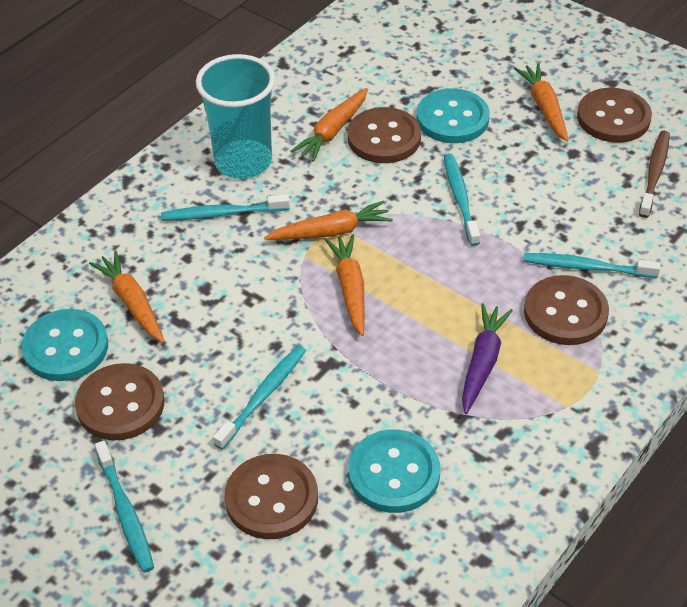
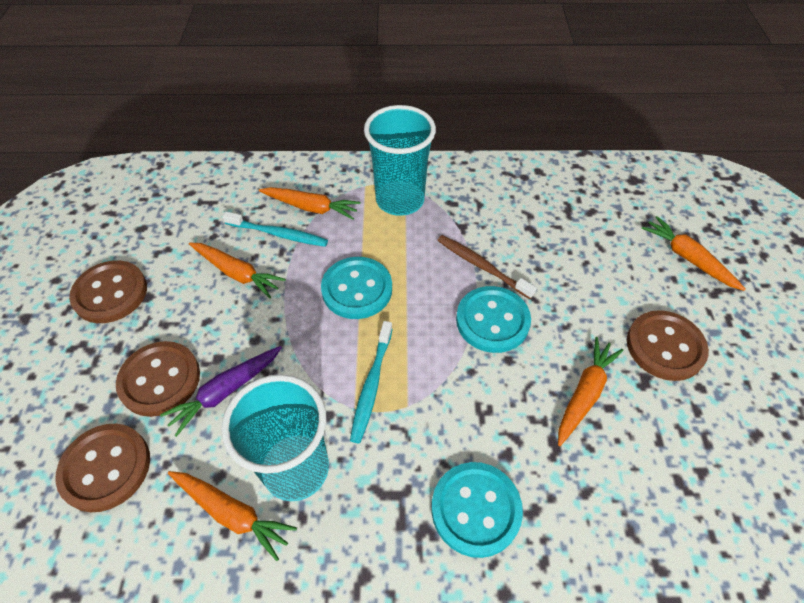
brown button: [75,363,164,441] [224,454,318,539] [348,107,421,163] [524,275,609,345] [577,88,652,143] = 5 -> [55,423,150,512] [69,260,147,323] [116,341,200,417] [627,310,709,381] = 4
turquoise cup: [196,54,275,179] = 1 -> [221,374,329,501] [364,105,436,216] = 2
turquoise toothbrush: [95,441,154,573] [161,194,290,221] [213,345,306,450] [444,153,480,246] [523,253,661,278] = 5 -> [222,211,328,247] [350,321,392,443] = 2

